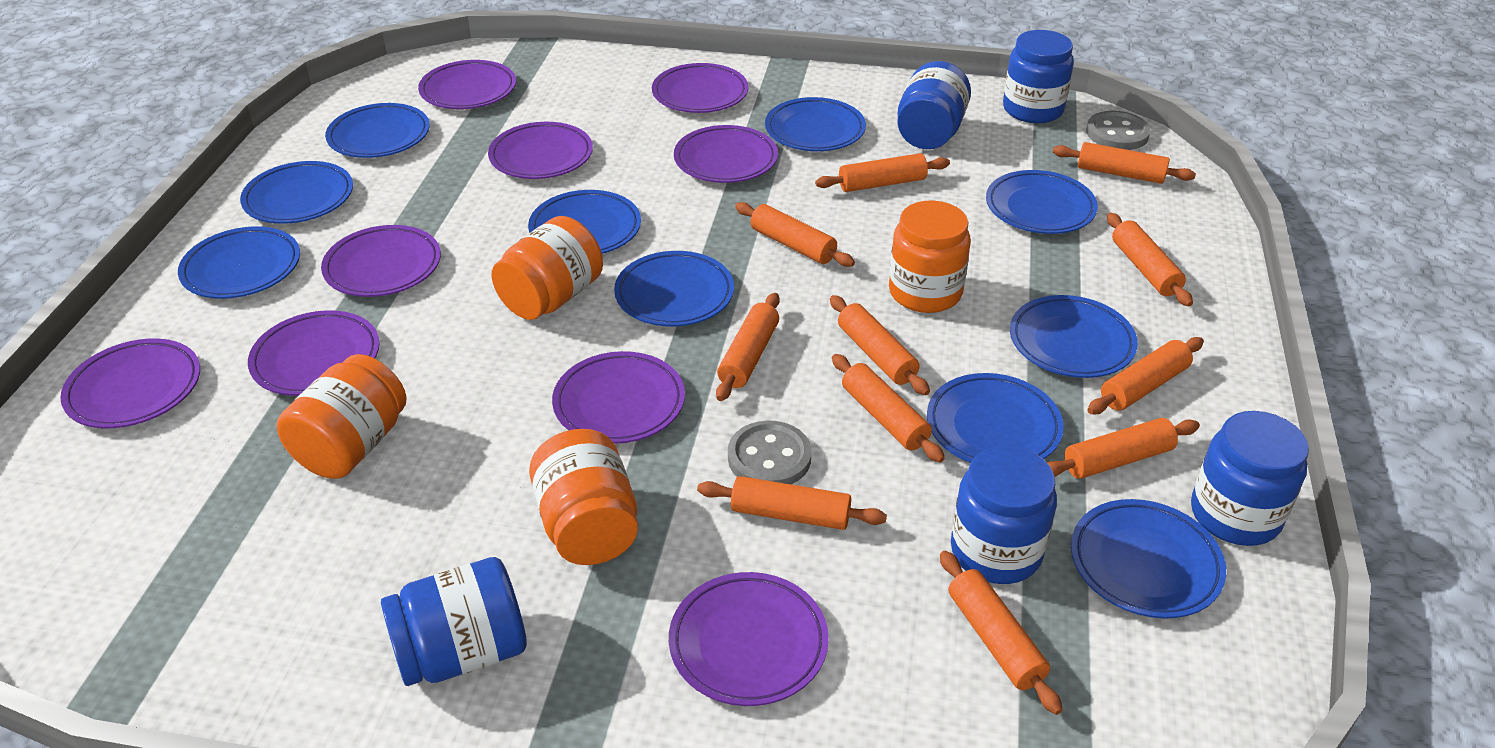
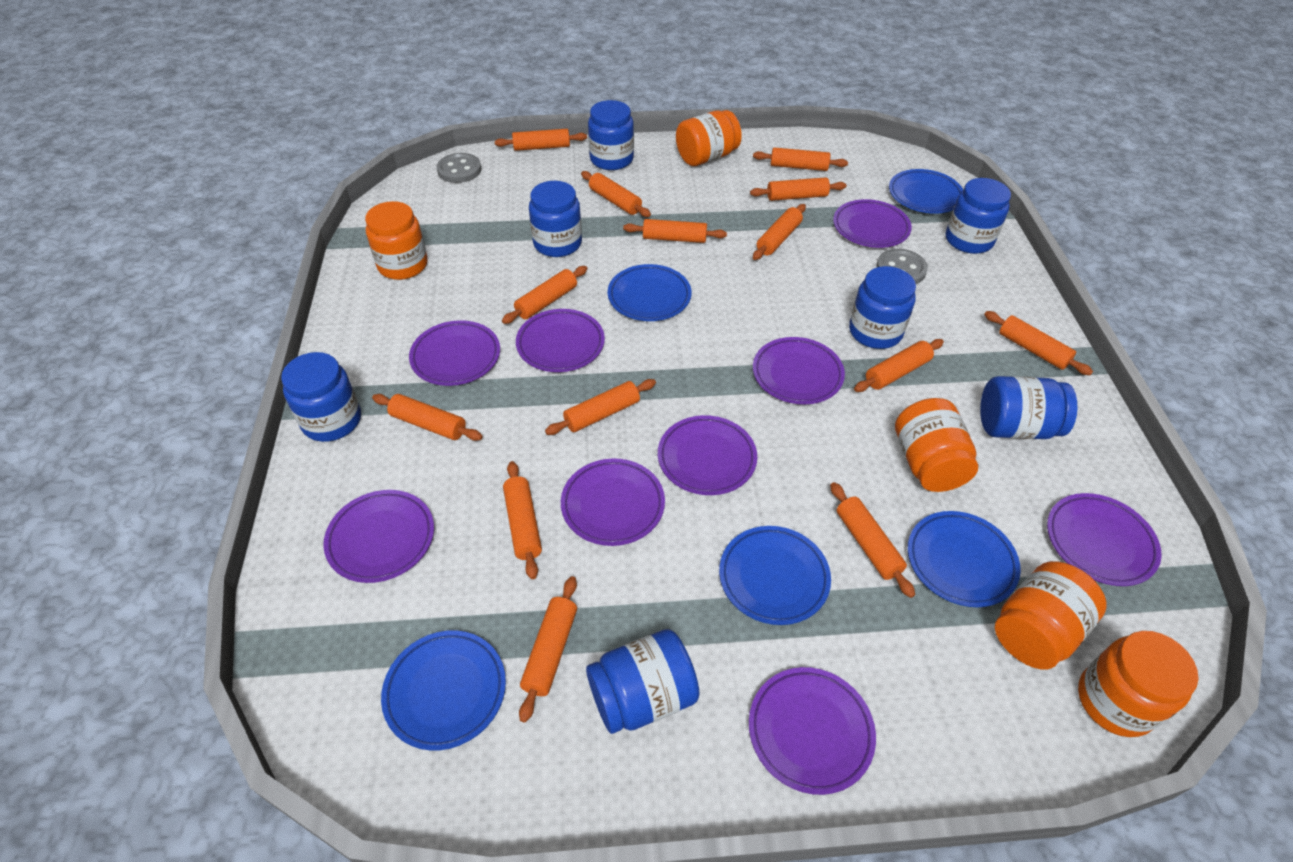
blue jar: [381,557,527,686] [897,61,971,149] [951,445,1057,584] [1003,30,1074,123] [1191,411,1309,546] = 5 -> [281,352,361,442] [529,181,582,257] [586,629,700,734] [588,100,634,170] [849,266,916,349] [946,178,1011,254] [980,376,1077,439] = 7
blue plate: [178,226,300,299] [240,161,353,224] [325,103,430,158] [528,190,641,254] [614,251,734,326] [765,97,866,151] [927,373,1064,463] [986,170,1098,234] [1010,295,1138,378] [1071,499,1226,619] = 10 -> [381,630,506,751] [608,264,692,321] [719,526,831,625] [889,169,963,214] [908,511,1021,607] = 5
orange jar: [277,354,407,479] [491,216,603,320] [529,429,638,565] [889,200,971,313] = 4 -> [365,201,428,280] [676,110,742,166] [895,398,978,492] [995,561,1107,670] [1078,631,1199,737] = 5
orange rolling pin: [697,476,887,530] [716,293,780,401] [735,202,855,267] [815,153,950,192] [830,295,930,395] [832,354,945,463] [940,551,1063,715] [1048,418,1200,479] [1053,142,1196,184] [1087,337,1204,414] [1107,213,1193,307] = 11 -> [372,394,483,441] [495,129,587,151] [502,266,587,324] [503,461,542,579] [519,576,577,723] [545,379,656,435] [581,171,651,217] [623,219,727,243] [750,177,846,201] [753,147,848,171] [753,204,806,260] [830,482,915,598] [854,339,944,392] [984,311,1093,375] = 14

